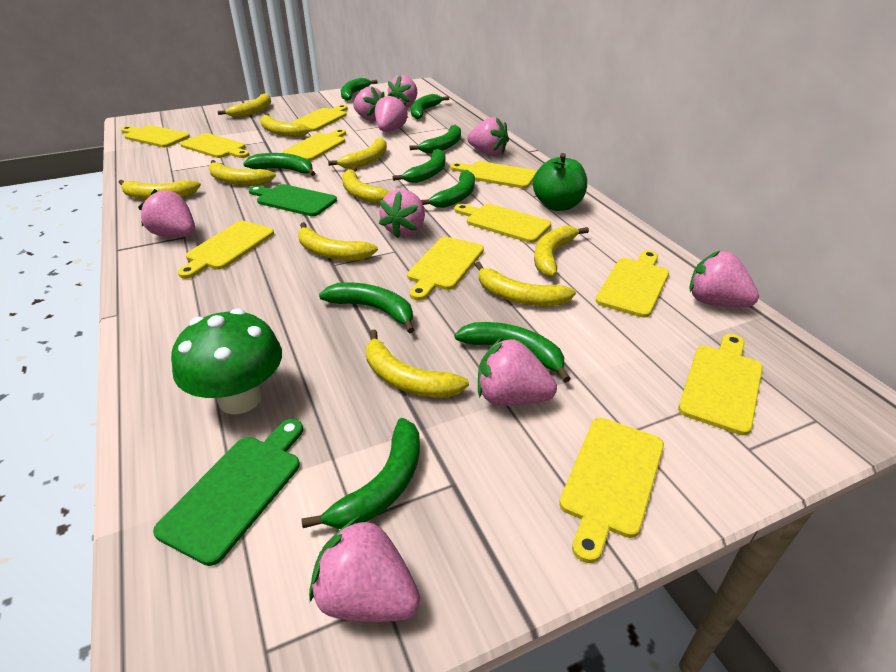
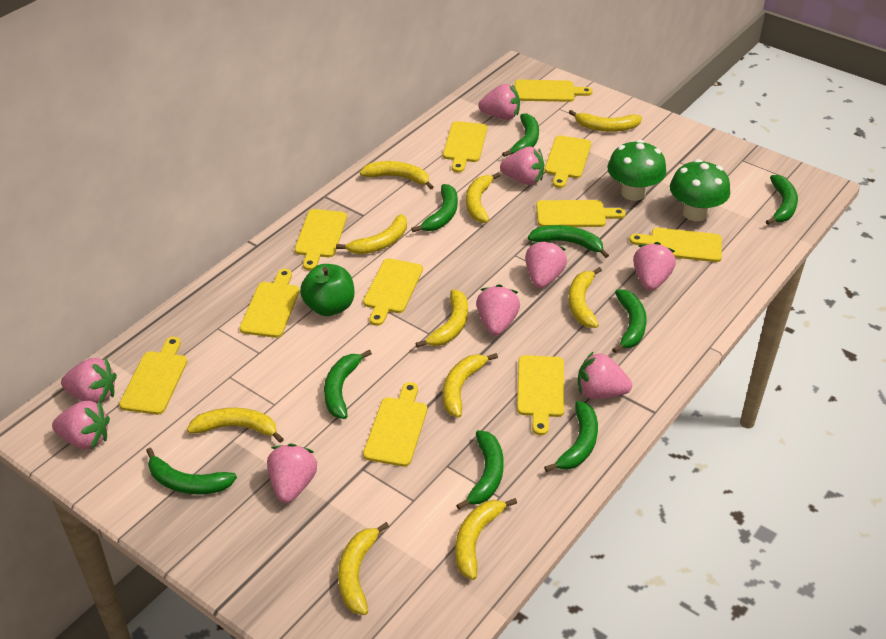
green cutting board: [153,419,303,566] [249,184,337,216] = 2 -> none = 0
green mushroom: [171,308,282,414] = 1 -> [607,140,666,201] [670,159,730,221] = 2

